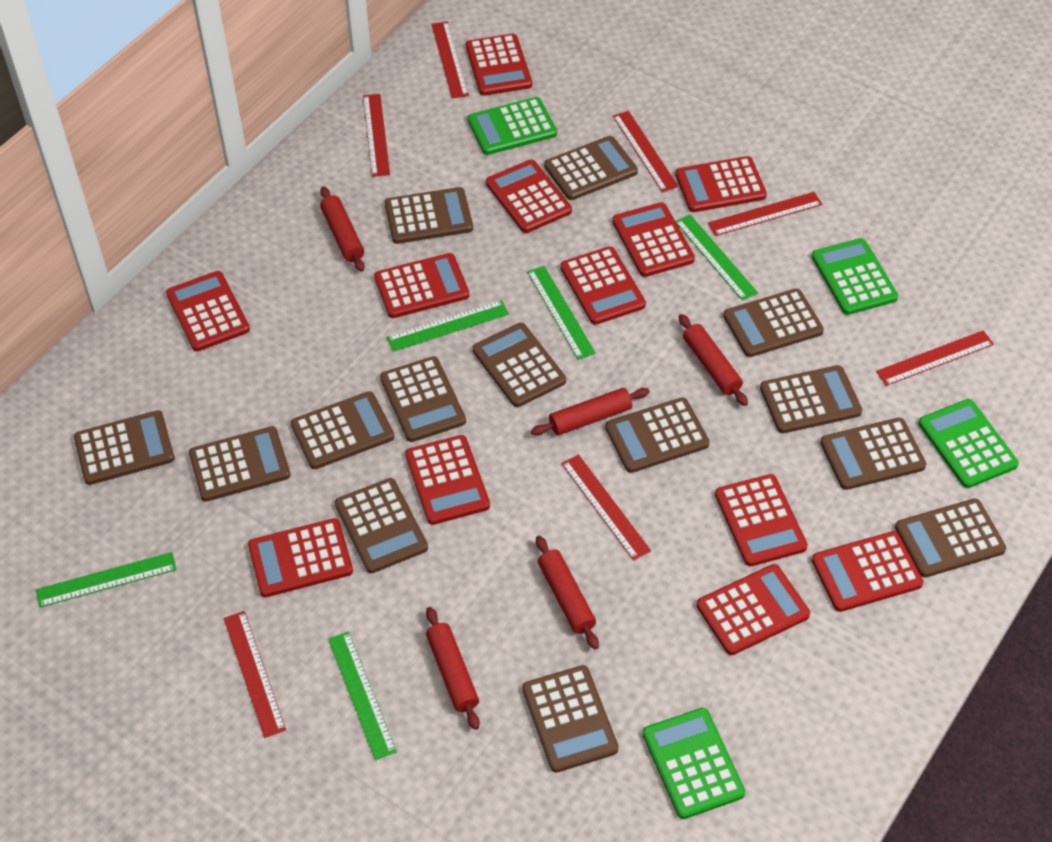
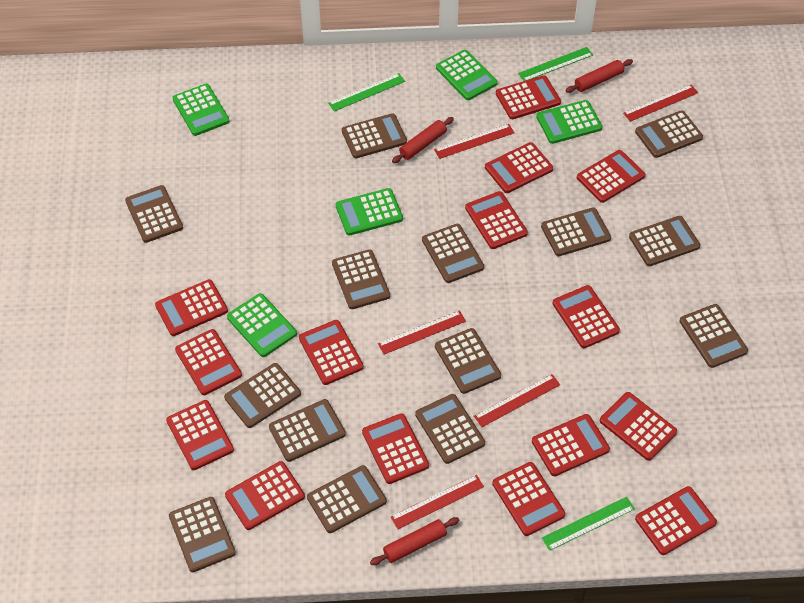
green calculator: [468,97,557,155] [642,708,745,819] [812,238,898,315] [918,399,1019,488] = 4 -> [172,84,230,136] [227,293,297,357] [336,188,403,236] [436,50,498,100] [536,100,602,144] = 5
green ruler: [36,552,177,608] [328,631,397,760] [386,300,509,352] [527,266,596,360] [675,215,758,301] = 5 -> [328,73,405,112] [518,47,593,81] [542,497,635,551] = 3
red calculator: [166,271,250,351] [248,518,353,597] [374,253,469,318] [405,435,490,525] [466,34,532,96] [486,159,572,233] [560,246,646,325] [612,202,695,277] [675,156,767,212] [696,564,810,655] [715,474,808,566] [812,531,923,612] = 12 -> [155,279,228,336] [166,400,234,470] [175,329,242,395] [225,461,305,530] [299,320,364,385] [362,413,429,484] [465,191,528,249] [485,142,553,193] [492,462,565,536] [496,75,561,119] [532,414,610,476] [552,285,620,348] [577,150,645,203] [600,392,677,461] [635,486,717,555] = 15
red rolling pin: [320,186,365,272] [426,607,480,730] [531,388,650,436] [536,536,599,649] [679,314,748,406] = 5 -> [370,517,459,565] [392,117,454,163] [565,59,633,93] = 3
red ruler: [224,611,286,738] [363,94,390,177] [431,21,469,99] [561,454,651,560] [613,111,679,192] [708,192,822,236] [876,330,994,386] = 7 -> [378,310,466,354] [391,475,484,529] [434,124,515,159] [474,374,560,427] [623,85,698,122] = 5

